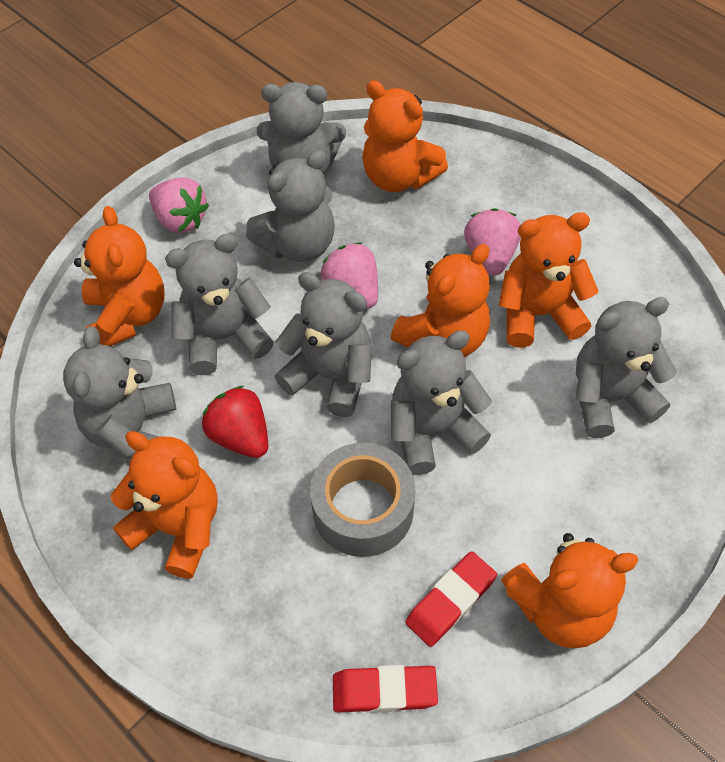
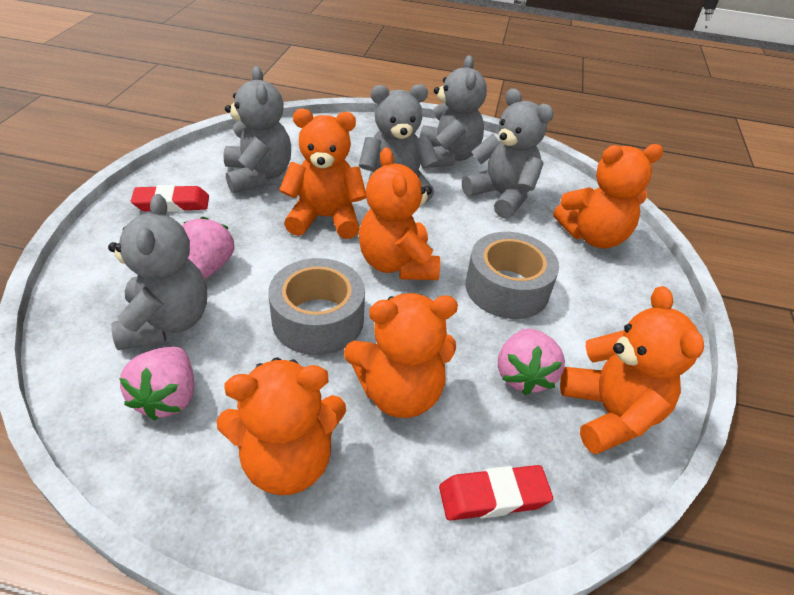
grey tape: [310,443,415,557] = 1 -> [268,258,365,355] [466,232,559,319] = 2
grey teddy bear: [63,326,176,459] [165,234,274,375] [246,150,335,262] [257,82,346,175] [275,272,372,417] [391,330,492,475] [576,297,677,438] = 7 -> [108,194,207,350] [223,66,291,193] [359,84,439,202] [420,55,487,168] [462,88,554,219] = 5
red strawberry: [202,386,268,458] = 1 -> none = 0

